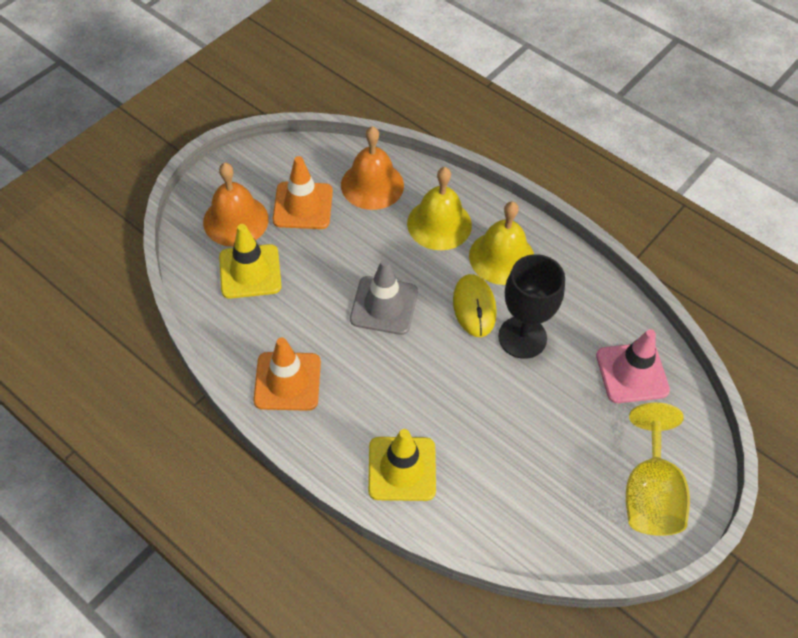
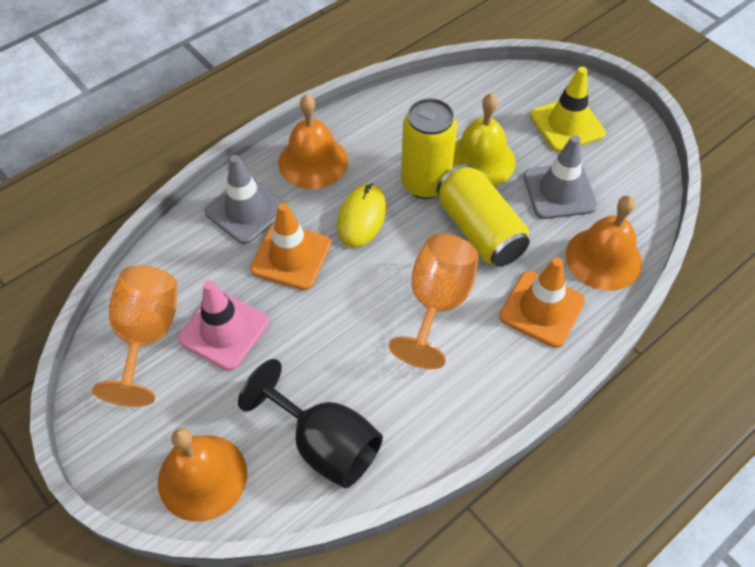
grey traffic cone: [350,259,418,335] = 1 -> [204,155,286,244] [523,135,598,219] = 2
orange bell: [203,163,269,247] [341,126,404,210] = 2 -> [158,428,247,522] [278,94,348,189] [566,195,642,291] = 3
orange goblet: none = 0 -> [92,266,177,407] [389,234,479,369] = 2
yellow bell: [407,167,472,250] [469,202,534,285] = 2 -> [452,93,516,186] = 1
yellow can: none = 0 -> [401,98,457,199] [437,164,530,267] = 2
yellow goblet: [626,403,690,536] = 1 -> none = 0
yellow traffic cone: [219,224,281,299] [368,429,436,501] = 2 -> [530,67,606,152] = 1

